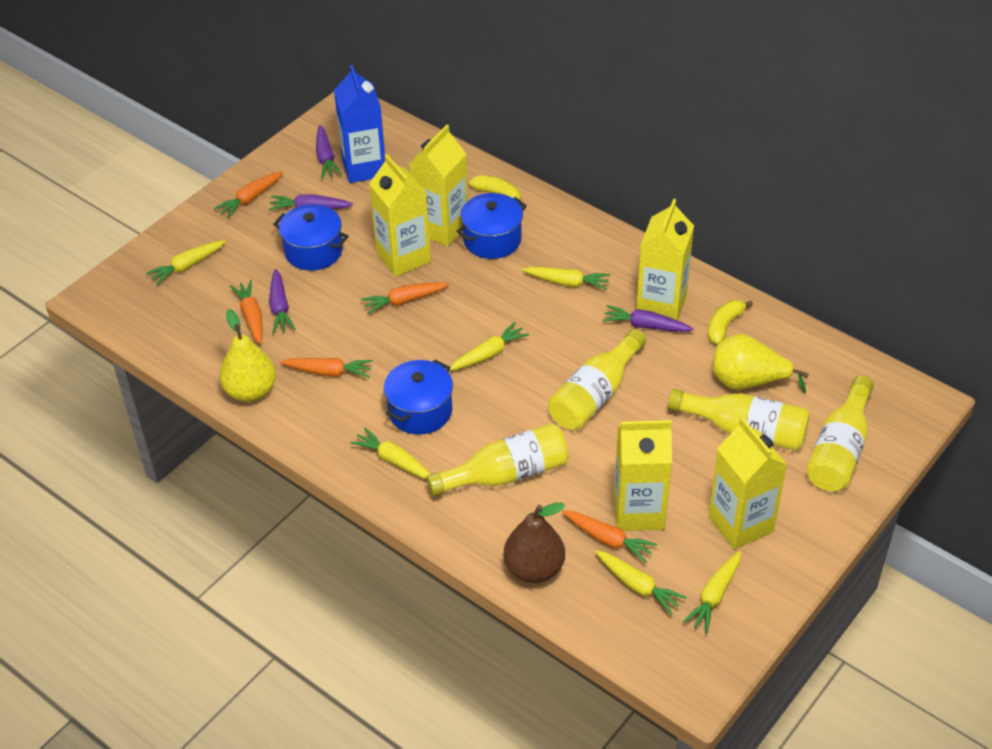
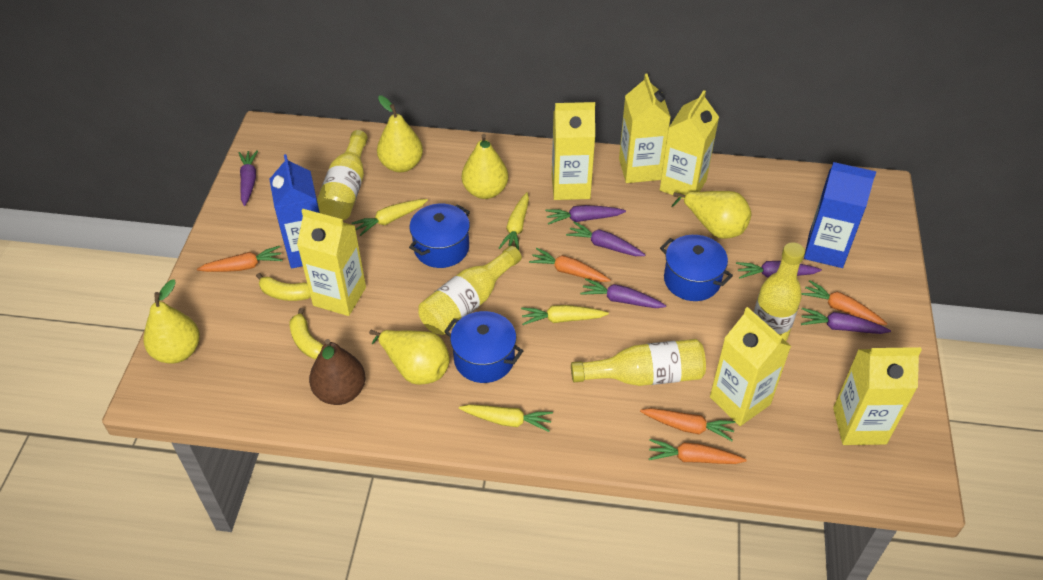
blue carton: [334,65,385,183] = 1 -> [270,154,320,268] [804,162,876,268] = 2
purple carrot: [269,194,353,210] [269,269,295,333] [316,125,342,178] [603,305,694,332] = 4 -> [239,150,258,206] [545,205,626,225] [566,222,645,256] [580,278,666,308] [736,261,822,279] [801,308,891,334] = 6
yellow carrot: [146,240,226,285] [350,428,430,479] [450,322,529,371] [522,267,610,290] [595,550,686,615] [683,551,741,633] = 6 -> [352,199,428,236] [459,404,553,432] [499,192,529,250] [521,305,609,325] = 4
yellow carton: [369,154,431,277] [409,125,468,246] [614,420,672,531] [636,199,694,321] [708,417,787,550] = 5 -> [297,209,366,316] [552,102,595,200] [619,74,671,183] [660,90,719,199] [710,307,791,426] [833,347,922,445] = 6
yellow pear: [219,309,276,402] [713,334,809,393] = 2 -> [143,279,200,364] [369,330,450,385] [377,95,423,172] [462,134,508,199] [672,191,752,239] = 5

